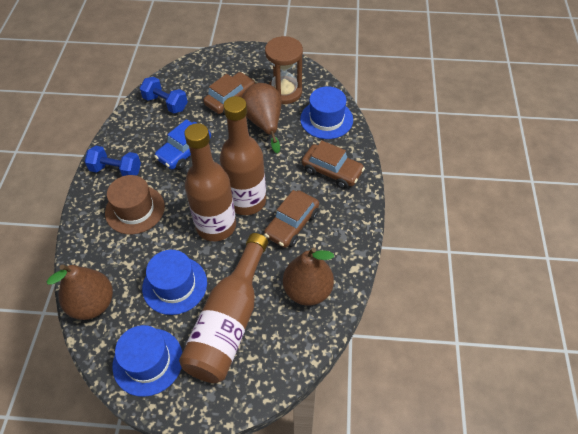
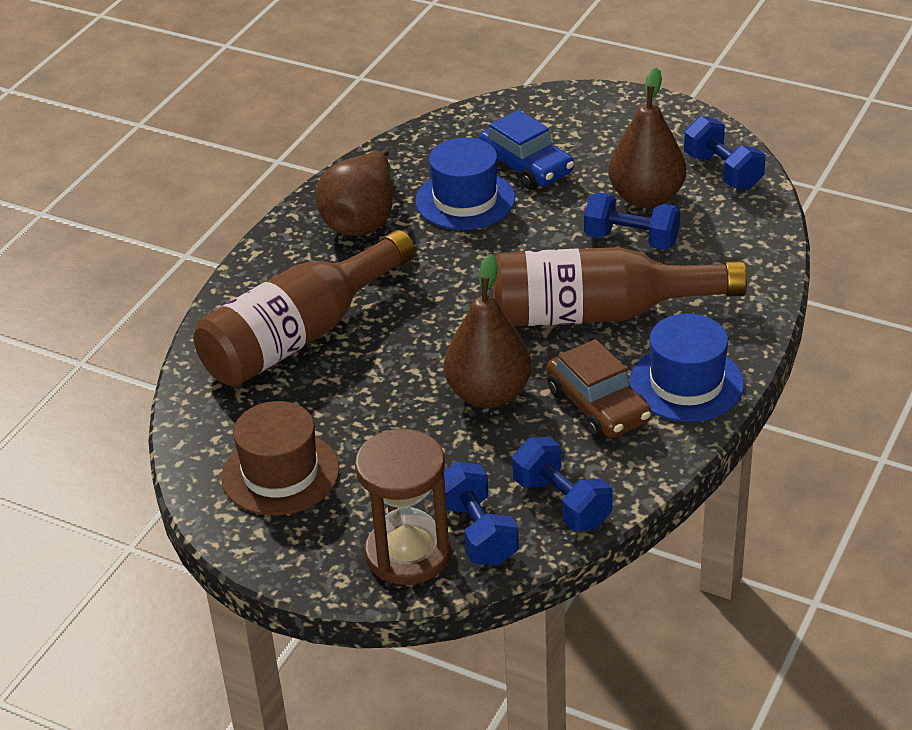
blue dumbbell: [85,146,141,176] [140,77,188,114] = 2 -> [444,462,519,566] [512,437,613,531] [584,192,680,250] [684,116,766,190] = 4
blue hat: [112,325,182,397] [142,250,207,315] [300,86,353,139] = 3 -> [415,138,515,230] [630,314,744,422] = 2
brown bottle: [179,233,268,383] [184,123,236,241] [220,96,266,215] = 3 -> [194,230,415,387] [493,247,747,326] = 2
brown car: [203,72,256,115] [264,190,319,248] [302,141,365,189] = 3 -> [547,339,651,439] = 1

